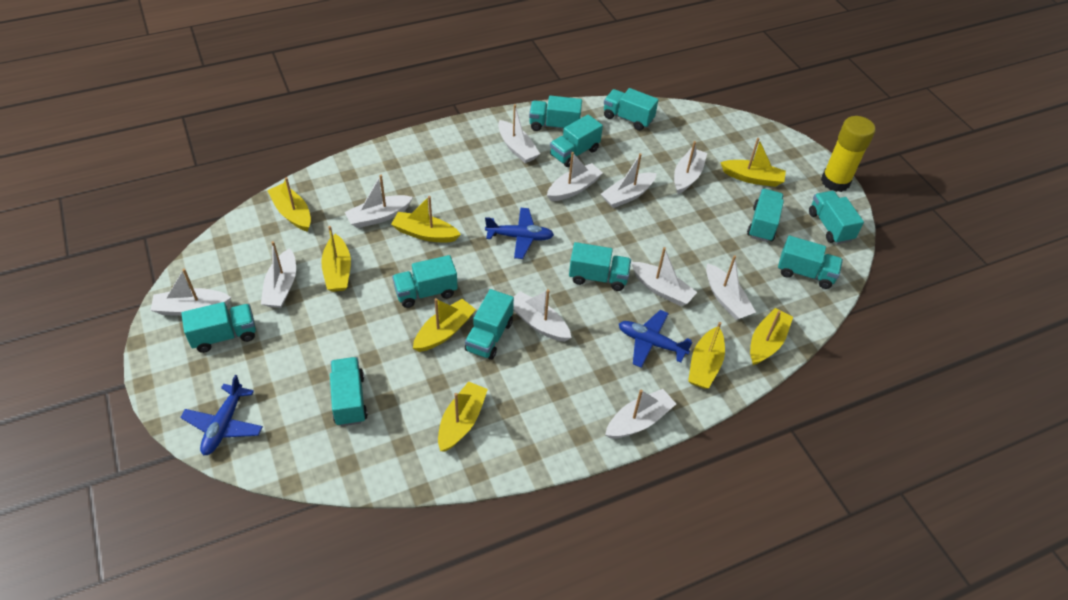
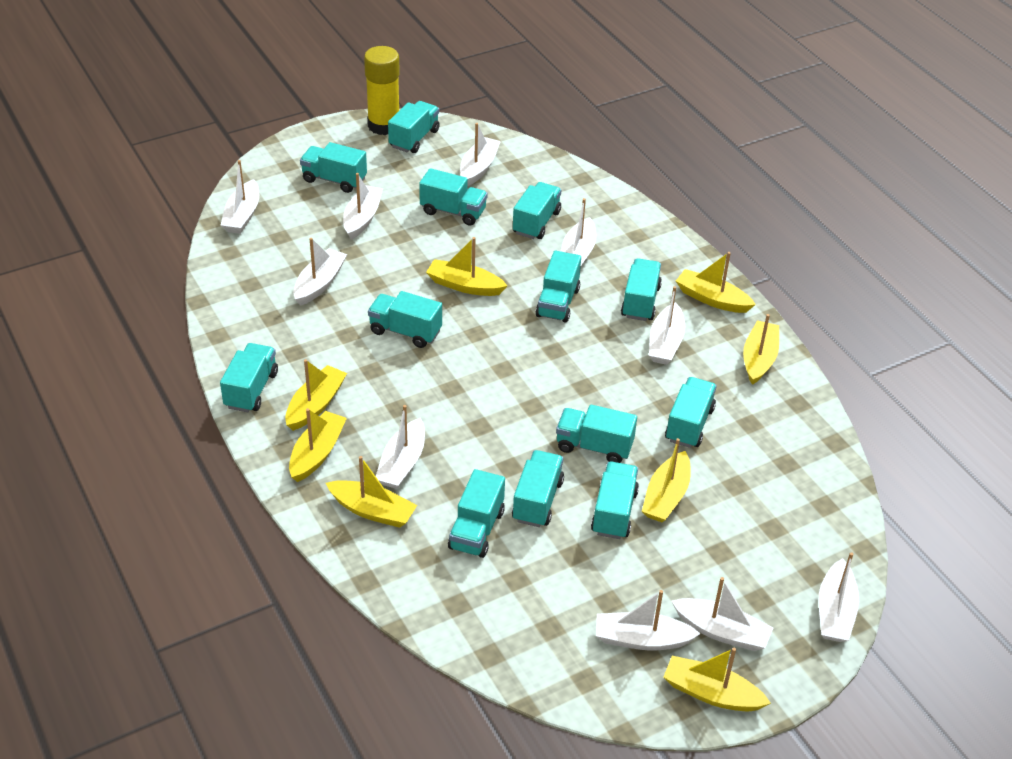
blue plane: [180,375,263,456] [485,208,554,259] [619,310,693,368] = 3 -> none = 0
turquoise truck: [181,302,256,353] [330,357,368,426] [392,255,458,308] [465,289,514,360] [529,96,582,131] [550,115,603,167] [569,242,631,291] [604,88,659,131] [747,189,784,242] [778,236,843,289] [809,191,864,244] = 11 -> [220,343,278,412] [300,142,367,193] [368,291,442,348] [388,101,440,153] [419,168,488,226] [448,469,505,558] [512,450,564,527] [513,182,561,239] [536,251,581,323] [556,404,637,463] [591,462,639,539] [621,258,662,321] [665,377,717,448] = 13
white boat: [150,269,231,316] [261,241,296,308] [345,175,413,228] [498,104,540,163] [513,289,572,342] [547,152,603,201] [601,153,657,208] [605,389,676,438] [631,247,697,306] [674,141,707,194] [706,255,756,320] = 11 -> [221,160,259,234] [293,238,347,306] [343,173,383,240] [376,405,425,489] [460,123,501,186] [561,198,596,266] [596,590,701,651] [649,286,685,365] [671,577,774,651] [818,552,859,642] = 10

